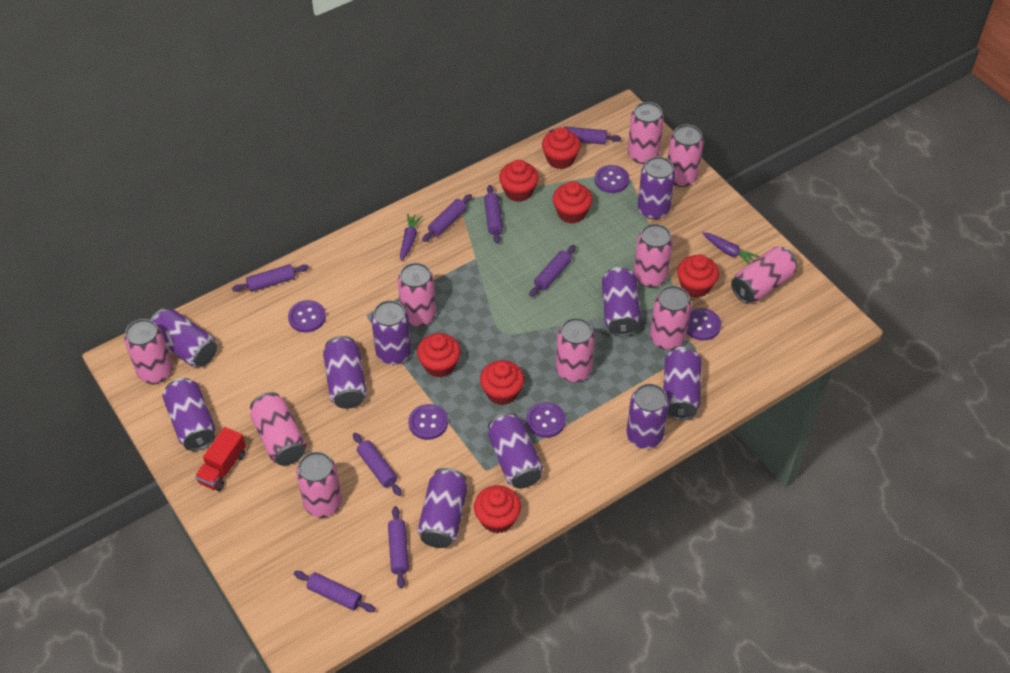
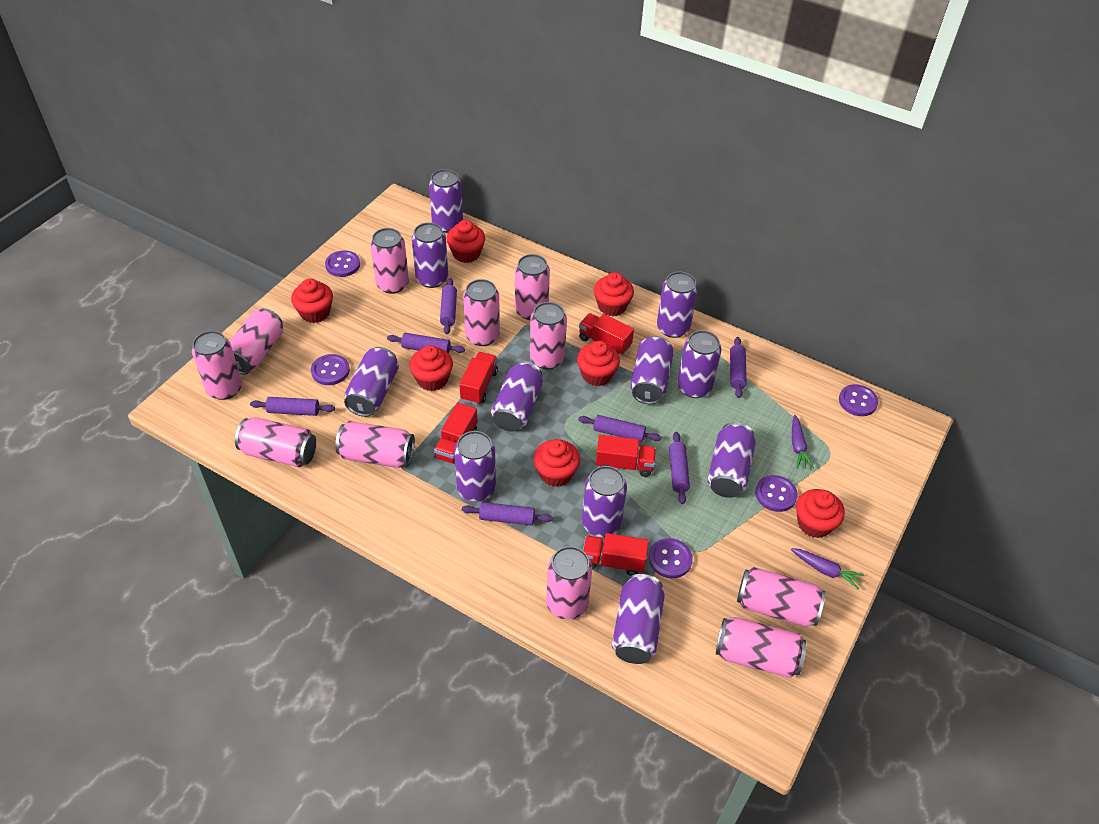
pink can: [124,319,173,383] [250,392,306,466] [296,452,342,517] [398,263,436,327] [556,318,595,382] [627,102,664,164] [634,224,673,287] [650,286,691,350] [667,125,704,187] [731,246,797,304] = 10 -> [192,331,242,400] [230,308,283,375] [235,417,316,467] [335,421,415,468] [370,228,409,294] [463,279,500,346] [515,254,550,320] [530,302,567,369] [546,546,592,619] [716,617,807,678] [737,567,825,627] = 11
purple can: [150,308,217,367] [163,378,215,451] [323,336,367,409] [371,300,411,365] [418,468,468,548] [488,413,543,489] [602,267,641,336] [626,384,669,449] [637,156,676,219] [663,347,702,420] = 10 -> [344,347,399,417] [412,222,448,288] [429,169,463,233] [454,431,496,502] [491,361,543,432] [582,466,627,537] [612,574,665,664] [631,336,674,404] [657,272,698,338] [677,330,721,398] [707,422,756,498] = 11
purple rolling pin: [232,264,309,292] [294,571,375,612] [353,433,402,496] [388,506,409,589] [422,194,472,242] [484,185,503,243] [529,245,576,297] [549,127,621,145] = 8 -> [250,397,335,416] [387,333,465,353] [440,278,457,334] [462,502,553,526] [578,415,662,442] [669,432,690,504] [730,337,747,398] = 7
red truck: [195,427,246,491] = 1 -> [434,403,477,464] [460,352,498,404] [579,313,634,355] [583,533,649,576] [596,435,656,477] = 5

